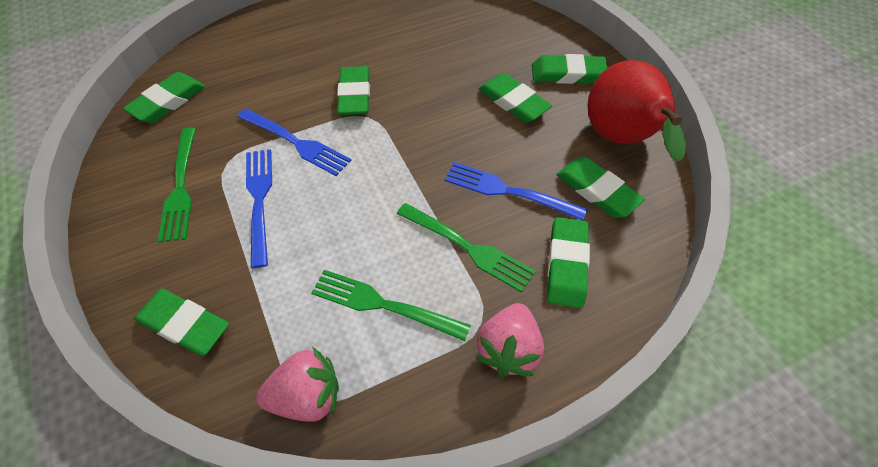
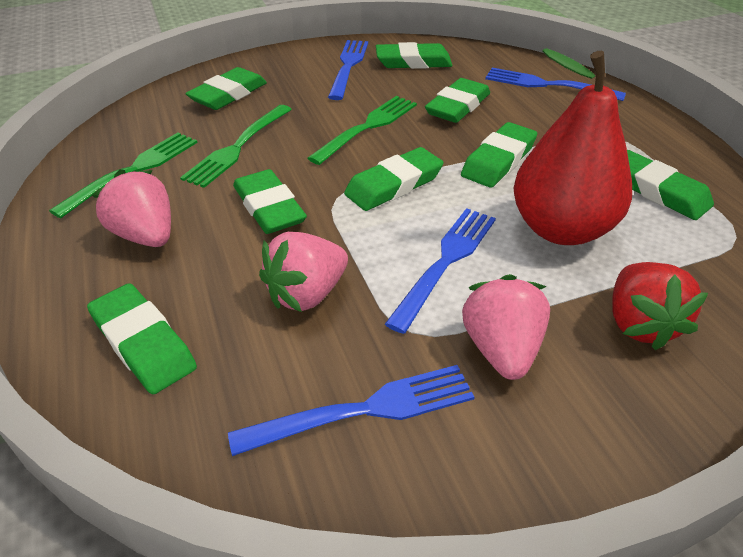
blue fork: [237,108,351,176] [246,149,272,268] [445,162,587,221] = 3 -> [228,365,475,456] [328,40,368,100] [385,208,496,334] [485,68,626,101] = 4
green eraser: [123,72,205,123] [134,289,229,356] [337,66,370,115] [478,73,552,123] [532,54,607,84] [547,217,590,308] [557,157,645,218] = 7 -> [87,283,197,394] [185,67,267,110] [233,169,307,234] [344,147,444,211] [376,42,452,69] [425,78,490,123] [461,122,537,188] [627,150,714,220] = 8
pink strawberry: [256,347,339,422] [476,303,544,377] = 2 -> [92,169,171,247] [259,232,348,312] [462,274,550,380] = 3
red strawberry: none = 0 -> [612,262,708,350] = 1

